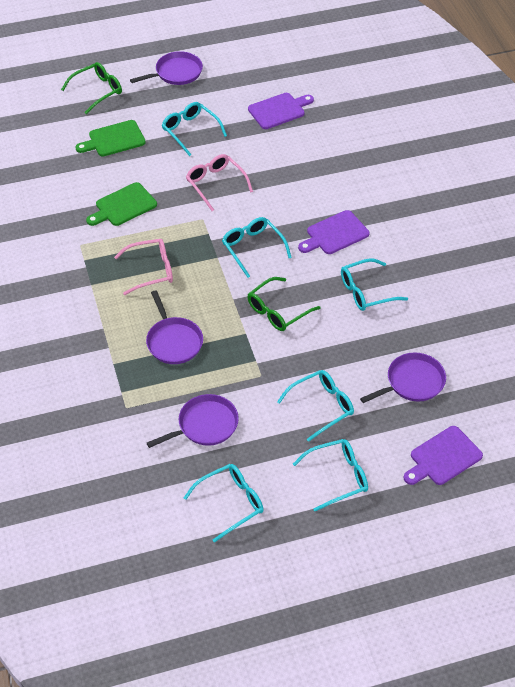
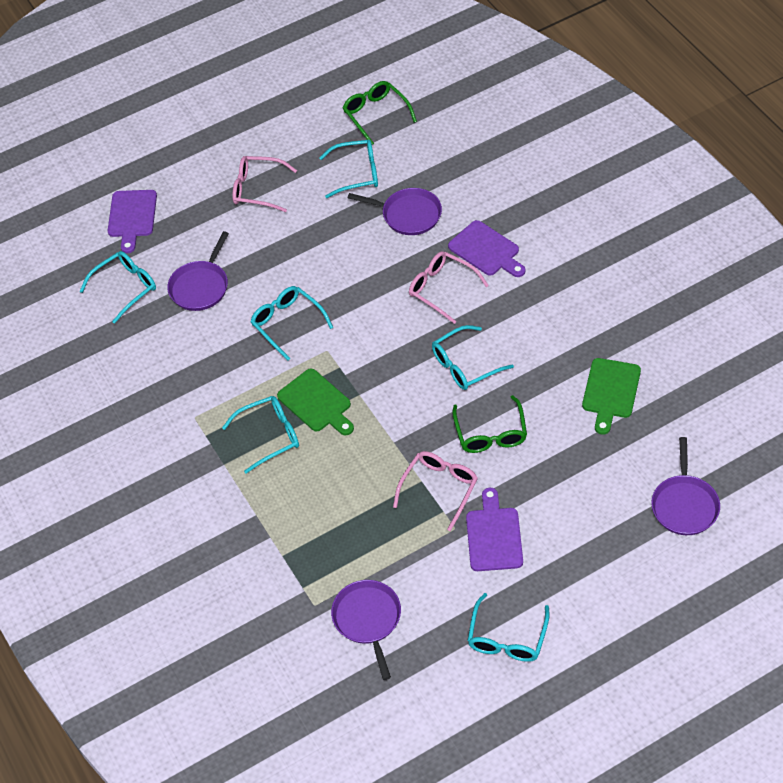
pink glasses: [114,239,173,295] [186,154,253,211] = 2 -> [232,156,297,212] [393,451,478,531] [409,251,489,324] = 3

